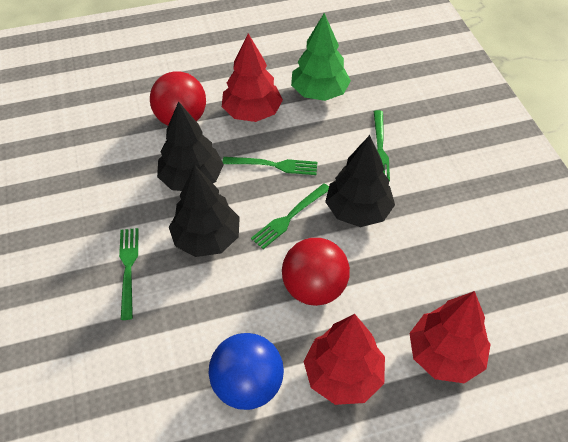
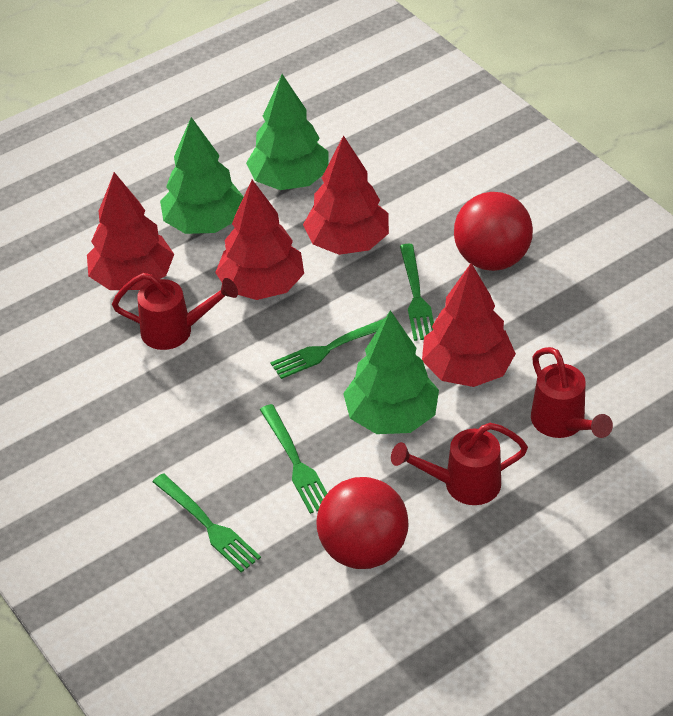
black tree: [157,101,224,191] [169,165,240,257] [325,135,395,227] = 3 -> none = 0
blue ball: [209,333,284,410] = 1 -> none = 0
green tree: [291,13,351,101] = 1 -> [160,117,244,234] [246,74,329,190] [343,310,439,434] = 3
red tree: [222,33,283,122] [303,314,385,405] [409,291,491,383] = 3 -> [87,172,174,290] [215,180,304,300] [303,135,389,255] [422,263,516,387] = 4
red watering can: none = 0 -> [112,273,238,350] [391,423,528,505] [531,347,613,438] = 3

